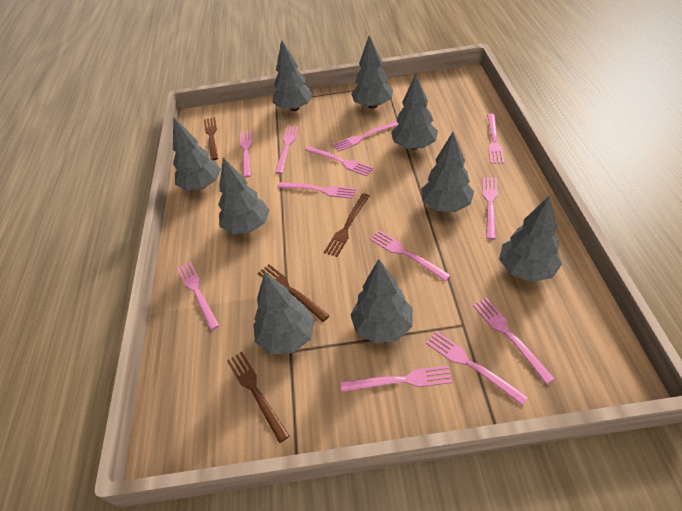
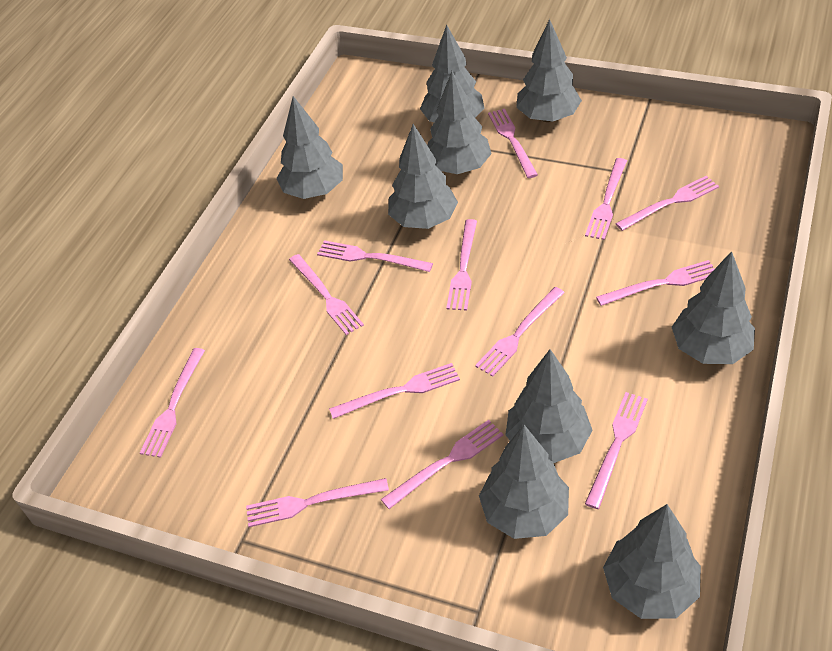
brown fork: [204,117,218,160] [227,352,289,443] [258,264,330,322] [324,194,369,257] = 4 -> none = 0
pink fork: [177,261,219,330] [240,130,252,178] [275,126,299,174] [277,182,356,199] [305,146,373,176] [333,121,398,152] [341,366,452,392] [370,230,451,281] [426,331,529,406] [473,298,555,384] [482,177,497,240] [487,114,504,164] = 12 -> [140,348,205,458] [246,478,389,527] [289,254,364,335] [317,240,433,272] [329,363,460,419] [381,420,503,509] [446,219,477,311] [475,287,565,377] [488,109,538,178] [585,158,627,240] [585,392,648,509] [596,260,715,306] [615,176,719,231] = 13

